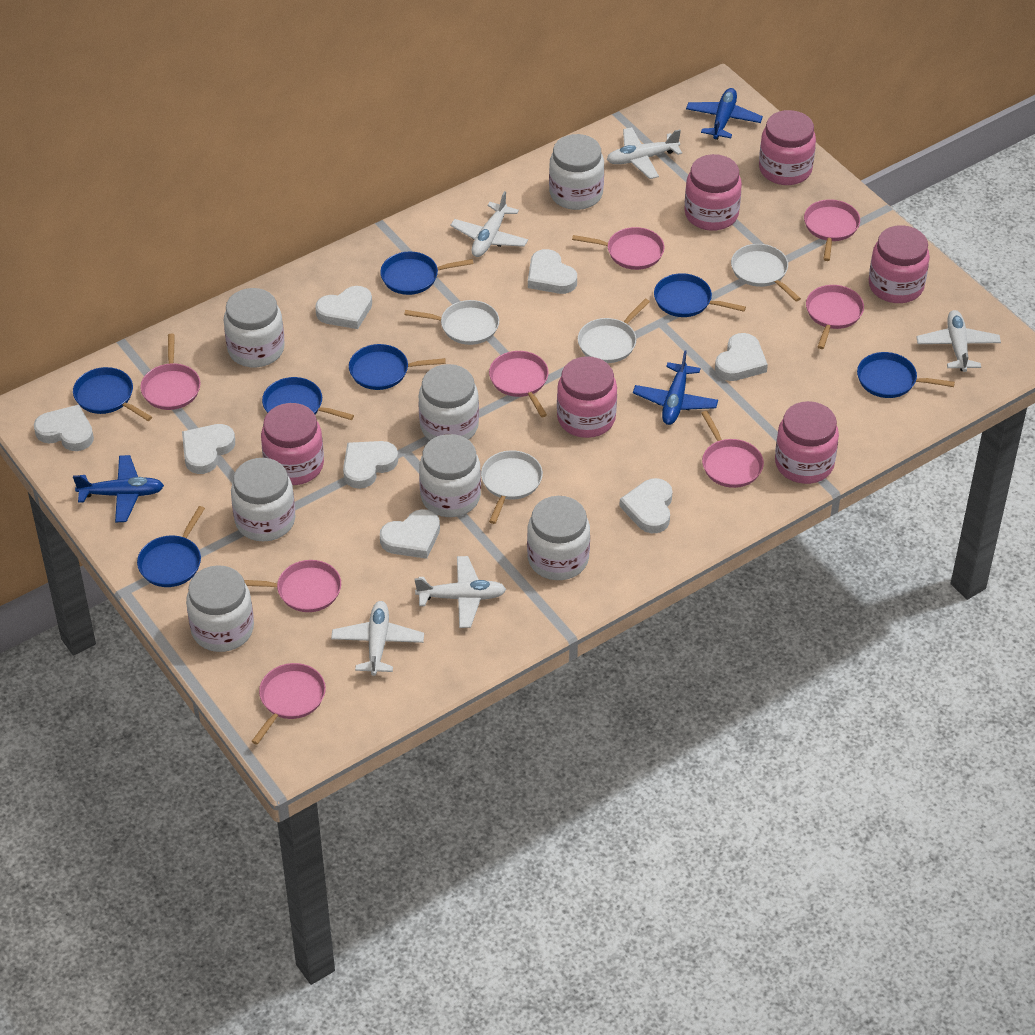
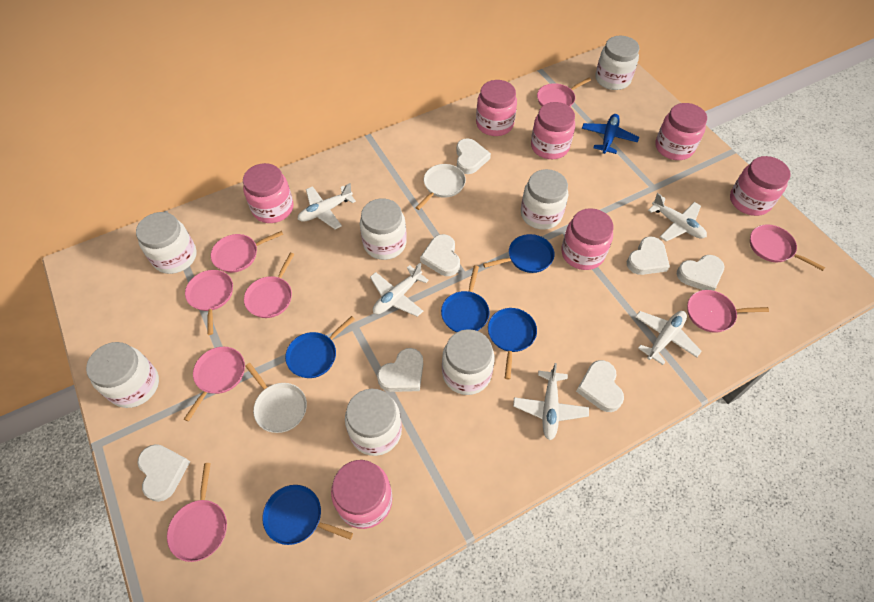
blue pan: [73,367,152,421] [137,506,205,587] [262,377,354,420] [349,344,446,390] [380,252,474,295] [654,273,746,317] [857,352,955,398] = 7 -> [262,485,353,545] [285,316,355,378] [441,265,490,332] [483,234,555,273] [488,308,537,379] = 5
blue plane: [73,455,164,522] [633,351,718,425] [686,88,763,140] = 3 -> [582,114,639,154] = 1
pink jar: [261,403,324,485] [557,356,617,438] [685,154,742,231] [759,110,816,185] [775,401,839,484] [869,225,930,303] = 6 -> [243,163,294,223] [331,460,393,529] [476,80,517,136] [531,102,575,159] [561,208,614,270] [655,103,707,160] [730,156,791,216] = 7
white heart: [34,405,94,451] [182,424,235,474] [315,286,372,329] [343,441,398,489] [380,509,440,559] [528,249,577,294] [619,478,672,533] [715,333,768,381] = 8 -> [137,444,190,502] [377,348,423,392] [420,234,460,276] [456,138,491,174] [576,360,624,412] [627,236,670,275] [677,255,724,291] = 7
white pan: [404,300,499,345] [481,450,543,524] [578,298,650,363] [731,244,801,302] = 4 -> [245,363,307,433] [416,164,466,210] = 2

